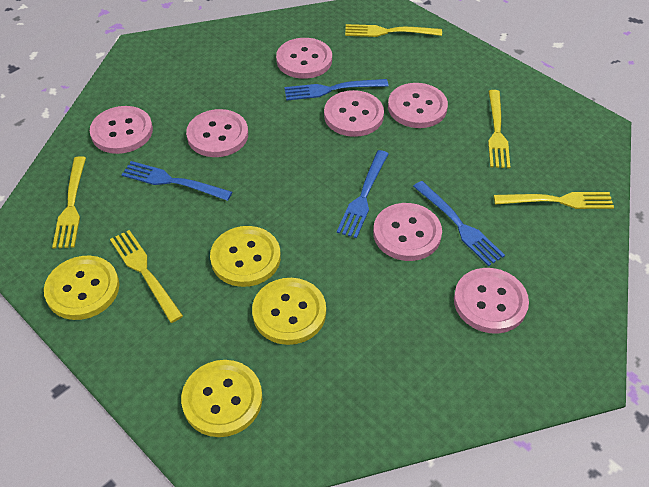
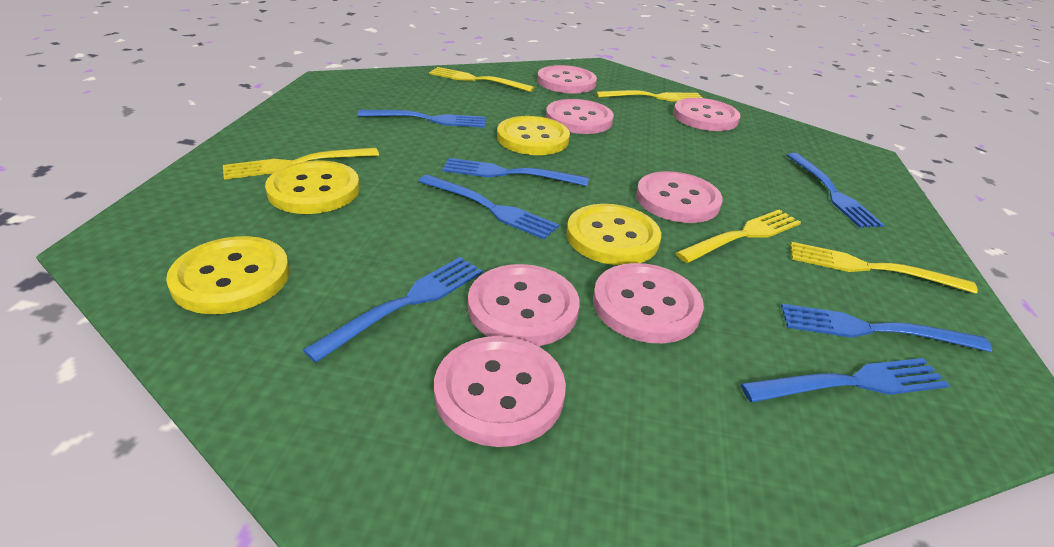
blue fork: [121,161,232,201] [284,79,389,100] [337,150,389,238] [413,181,505,266] = 4 -> [303,257,483,363] [358,110,486,128] [418,175,559,239] [442,158,589,186] [741,358,950,402] [781,304,992,352] [787,153,884,228] = 7

